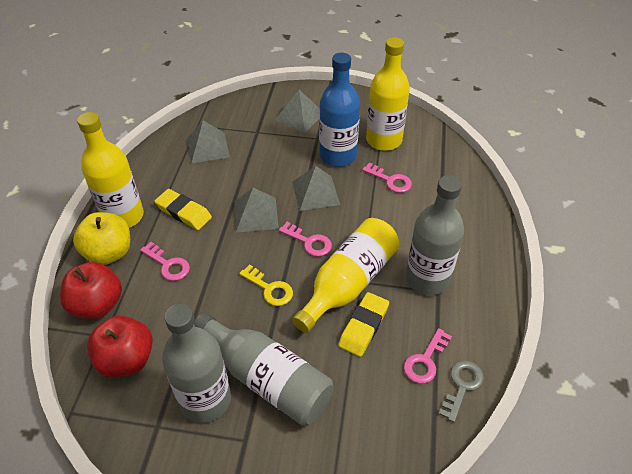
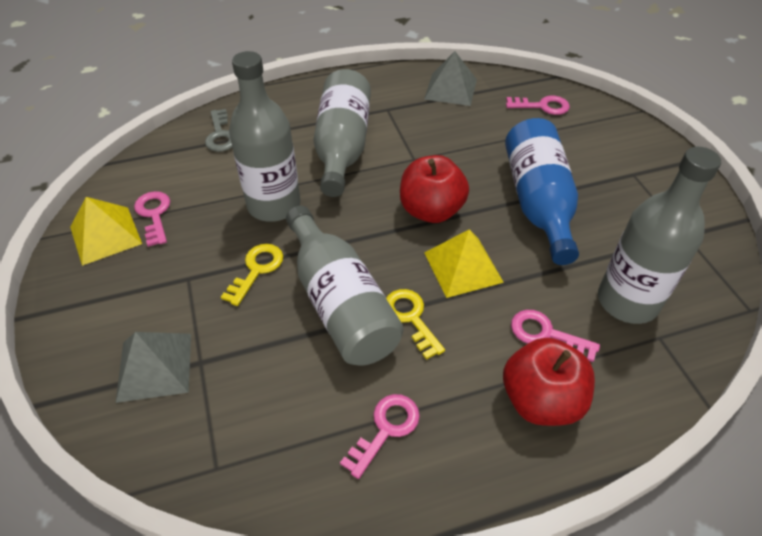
grey bottle: [162,304,231,423] [194,313,333,426] [405,175,464,295] = 3 -> [229,51,301,222] [286,206,404,366] [313,69,371,197] [598,147,721,324] = 4
grey pyramid: [187,120,230,164] [234,188,279,233] [275,90,320,133] [292,166,340,211] = 4 -> [116,332,191,403] [424,51,477,106] = 2
yellow apple: [73,212,130,265] = 1 -> none = 0
yellow bottle: [77,112,144,228] [292,218,399,333] [366,38,410,151] = 3 -> none = 0
yellow eraser: [154,189,212,230] [338,292,389,357] = 2 -> none = 0
yellow key: [239,264,293,306] = 1 -> [221,244,283,306] [386,289,445,360] = 2
yellow pyramid: none = 0 -> [70,197,142,266] [424,229,504,298] = 2

